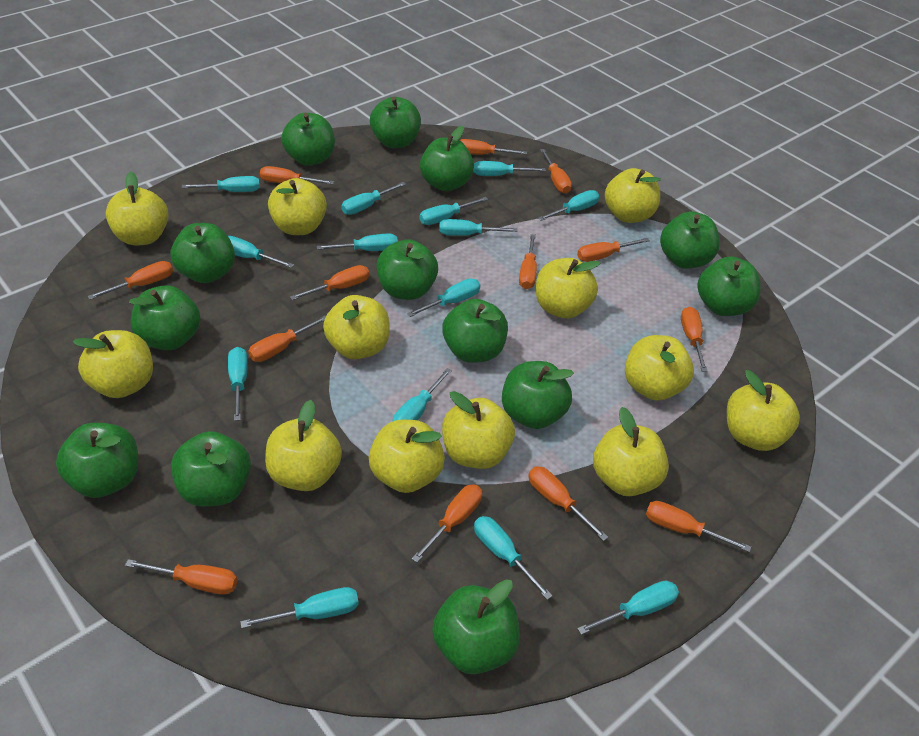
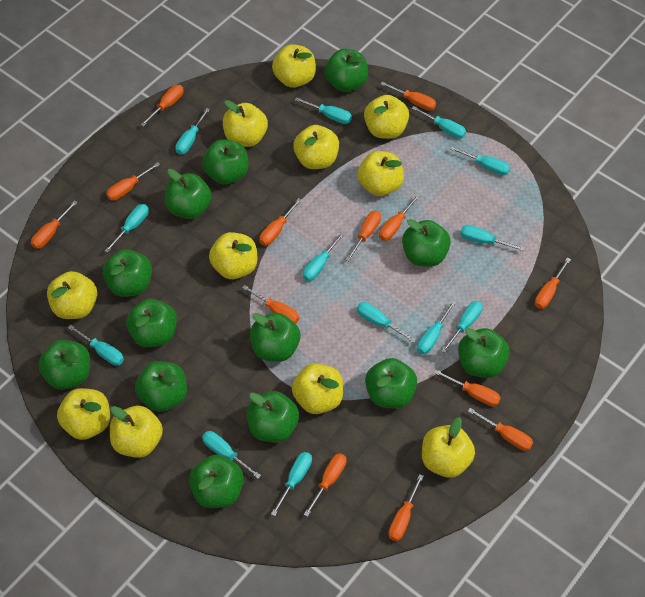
turquoise screwdriver: [182,176,260,192] [228,236,294,268] [228,347,248,421] [240,587,359,629] [316,234,398,251] [341,182,406,215] [393,368,452,421] [407,278,480,317] [420,197,488,225] [439,219,518,236] [474,161,546,176] [474,516,553,600] [538,190,599,221] [577,581,679,635] = 14 -> [68,325,124,366] [104,204,149,253] [175,108,210,154] [202,431,261,479] [271,452,312,516] [295,97,352,124] [303,232,345,281] [357,302,416,343] [411,106,466,139] [417,300,456,354] [441,301,483,353] [450,146,510,175] [460,225,525,251] = 13
yellow apple: [73,330,153,398] [106,172,169,246] [265,400,342,491] [268,178,327,235] [323,295,390,359] [369,420,445,493] [442,391,515,469] [536,258,600,318] [593,407,669,496] [605,168,661,223] [625,335,694,401] [727,370,800,451] = 12 -> [47,271,97,319] [57,388,110,440] [110,406,163,458] [209,232,257,279] [223,100,268,147] [272,44,316,88] [292,363,343,414] [293,125,339,169] [358,151,404,196] [364,95,409,139] [422,417,475,478] = 11

